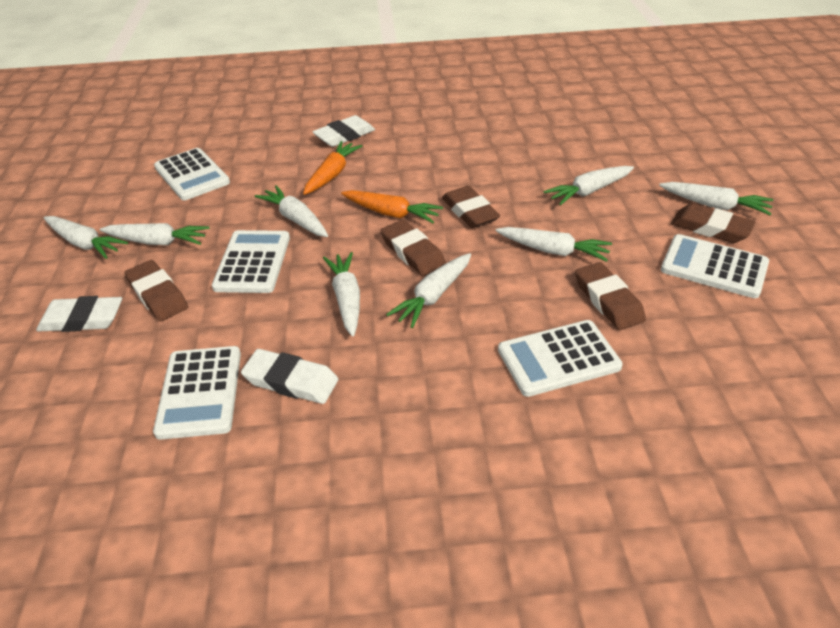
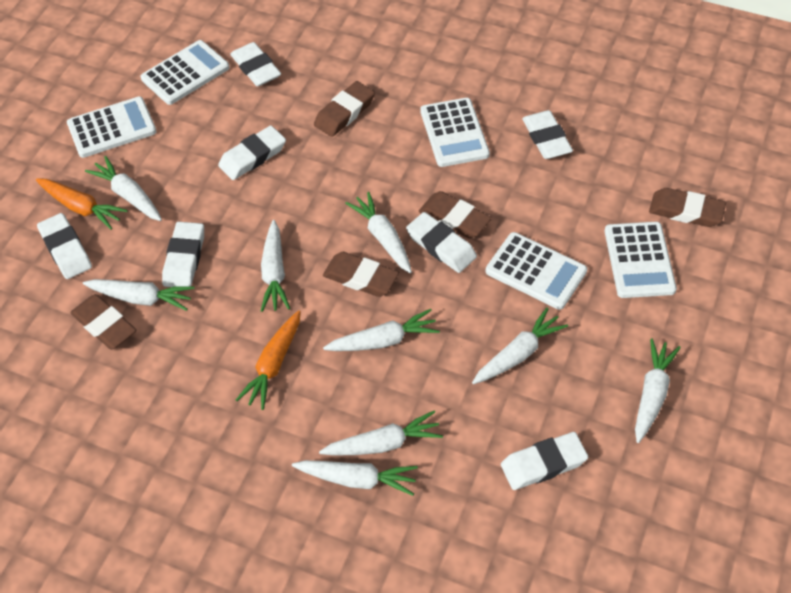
white carrot: [44,216,128,259] [100,223,210,245] [255,185,328,237] [323,252,360,337] [386,253,471,328] [496,227,612,262] [544,166,634,206] [659,182,773,215] = 8 -> [83,279,194,311] [85,156,162,221] [261,220,290,312] [292,460,418,496] [319,411,443,455] [323,309,440,351] [345,192,412,273] [472,308,568,384] [635,339,681,443] = 9
white eraser: [36,296,122,332] [241,349,338,404] [312,115,375,147] = 3 -> [37,213,92,279] [162,222,204,287] [218,126,286,180] [230,42,281,86] [406,212,477,273] [501,432,588,490] [522,110,573,159] = 7

